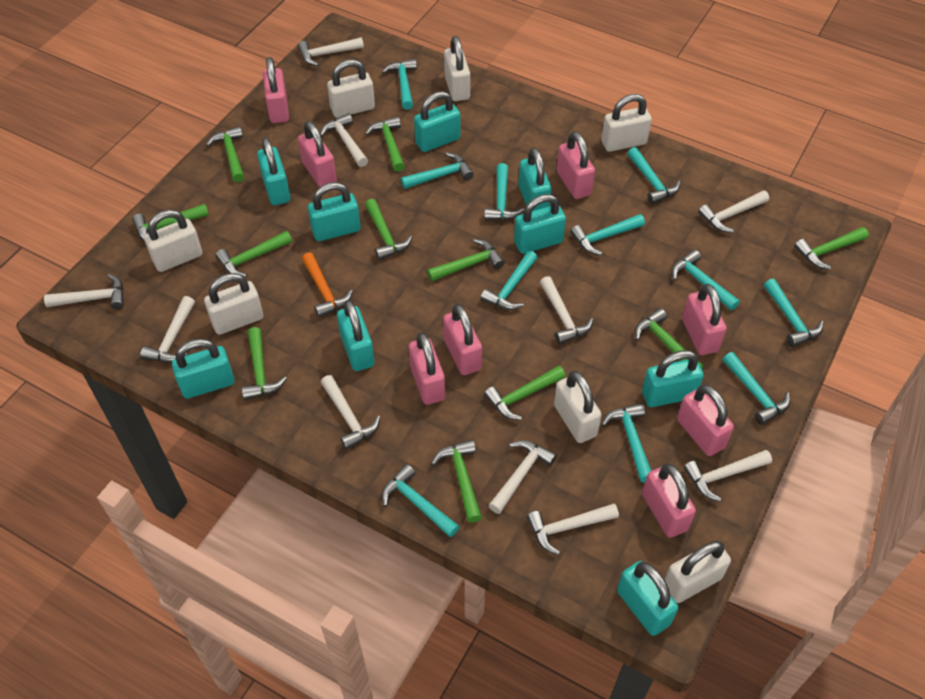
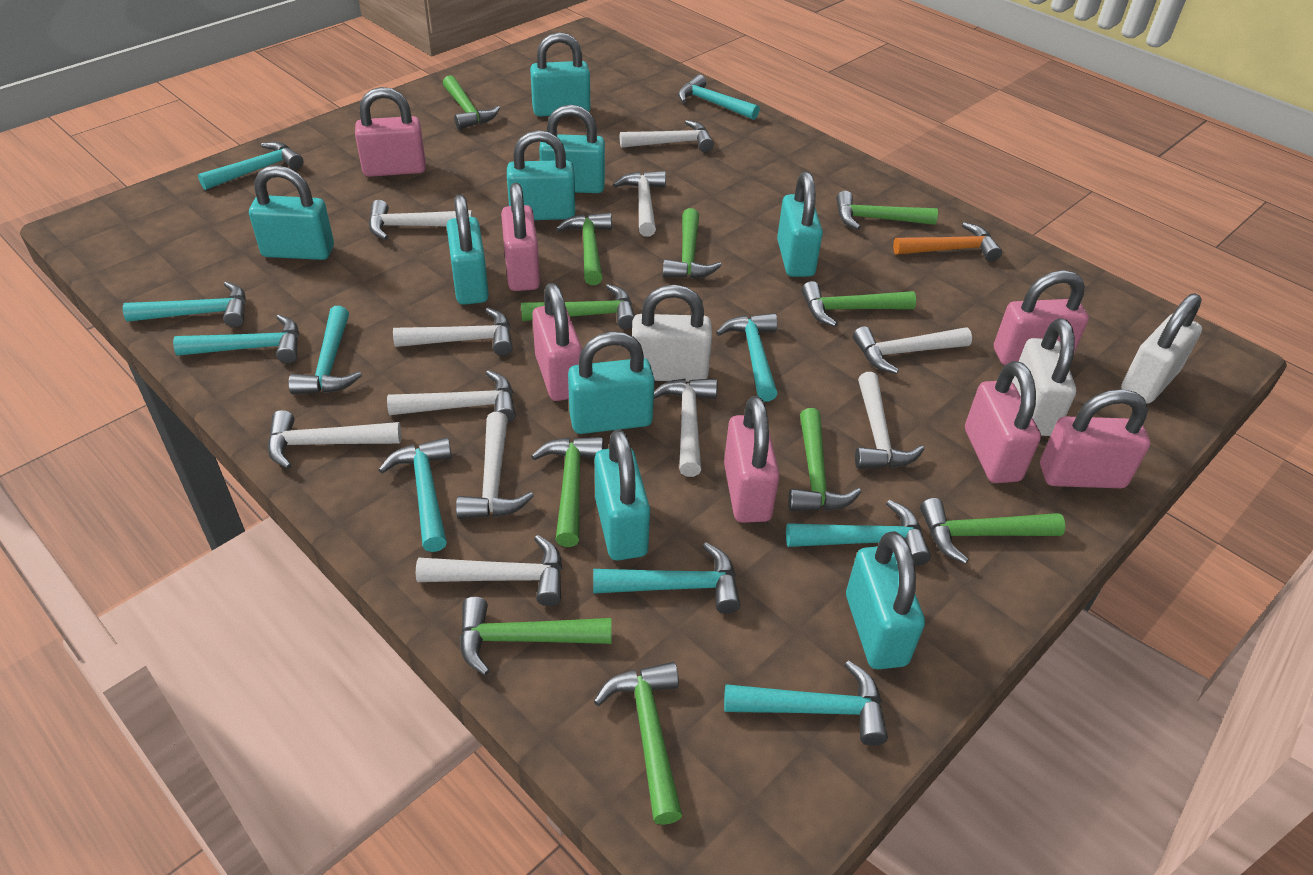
pink padlock: [263,57,289,123] [298,121,337,187] [409,332,445,405] [443,304,482,375] [556,131,595,199] [642,463,696,538] [677,385,734,456] [682,284,727,355] = 8 -> [355,87,426,177] [501,183,540,291] [532,283,582,401] [724,396,780,523] [965,361,1041,483] [994,270,1089,365] [1040,389,1150,488] = 7
turquoise hammer: [382,59,417,110] [382,464,460,537] [401,152,474,189] [480,250,538,310] [484,163,524,220] [570,214,645,255] [602,403,651,483] [627,147,680,204] [672,250,740,310] [723,352,790,425] [764,279,824,347] = 11 -> [123,281,246,327] [173,315,299,363] [198,142,303,190] [288,306,362,394] [379,437,452,552] [593,543,741,614] [678,75,760,120] [716,313,777,402] [724,660,888,746] [786,500,931,566] = 10
white hammer: [44,274,124,309] [140,296,195,363] [298,37,364,66] [320,113,368,167] [321,375,380,450] [488,440,557,514] [527,503,619,555] [540,276,593,344] [683,450,772,501] [698,190,769,233] = 10 -> [268,410,401,469] [369,200,473,240] [387,370,516,423] [393,308,513,355] [416,535,562,606] [456,412,534,519] [613,171,666,237] [620,120,714,152] [654,379,717,477] [853,326,972,374] [855,372,924,469] = 11
white padlock: [144,210,203,272] [204,273,263,335] [327,59,375,118] [444,36,470,101] [554,371,602,443] [601,94,652,152] [664,541,731,603] = 7 -> [632,285,712,382] [1012,318,1076,436] [1121,293,1202,404] = 3

